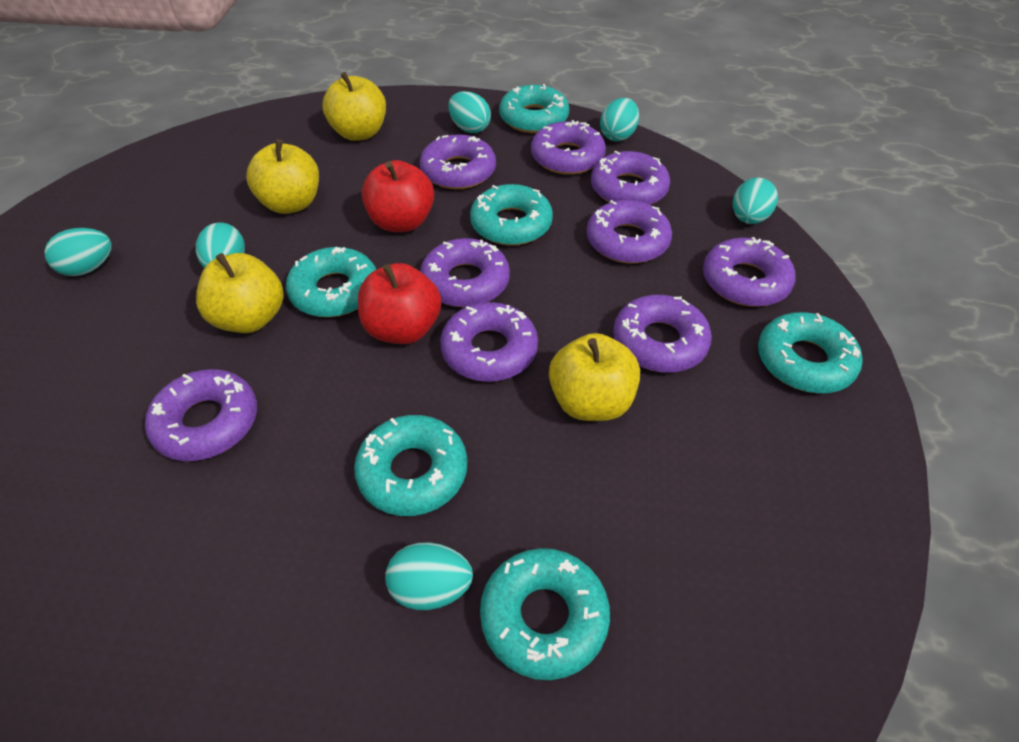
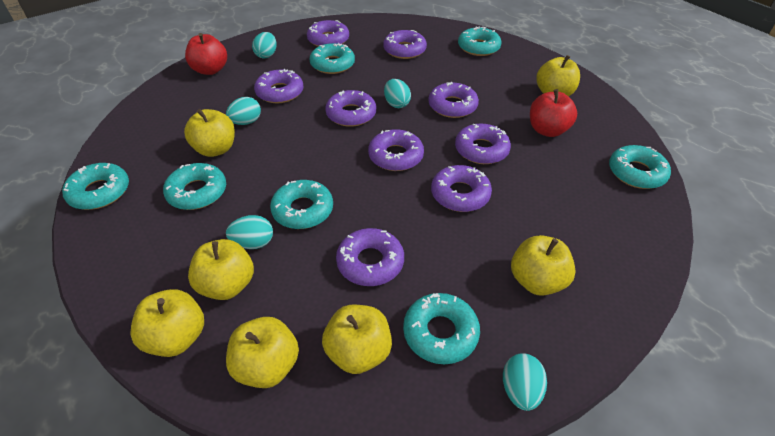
turquoise donut: [286,247,376,317] [354,415,467,516] [470,184,553,246] [480,548,610,680] [499,84,569,133] [758,312,863,393] = 6 -> [62,163,129,210] [163,163,226,210] [270,180,333,229] [310,43,355,74] [403,293,480,364] [458,26,501,56] [609,145,671,189] = 7
turquoise egg: [44,228,112,276] [196,222,245,268] [385,542,473,610] [448,91,491,133] [600,98,639,141] [733,177,778,224] = 6 -> [226,97,261,125] [226,215,273,249] [252,32,277,59] [384,79,411,108] [503,353,547,411] = 5
yellow apple: [196,253,283,333] [247,139,319,214] [322,72,386,141] [549,333,640,421] = 4 -> [130,289,204,357] [184,109,235,157] [188,239,254,300] [226,317,299,388] [322,305,392,374] [511,235,576,296] [536,55,580,97] = 7

